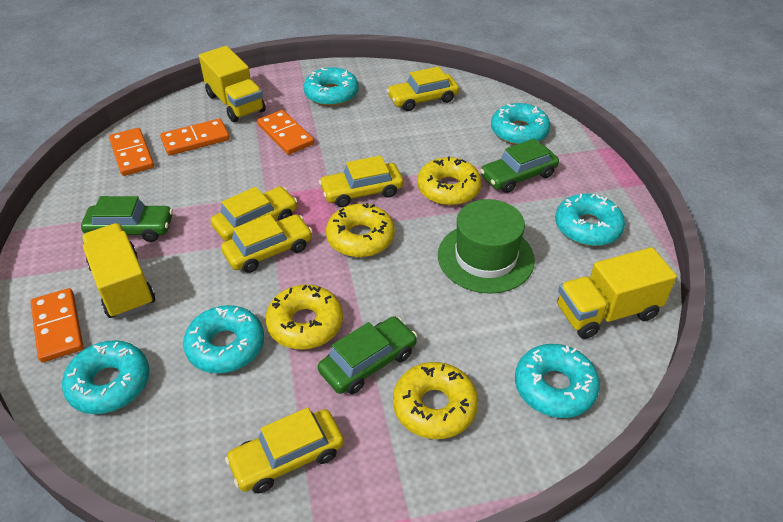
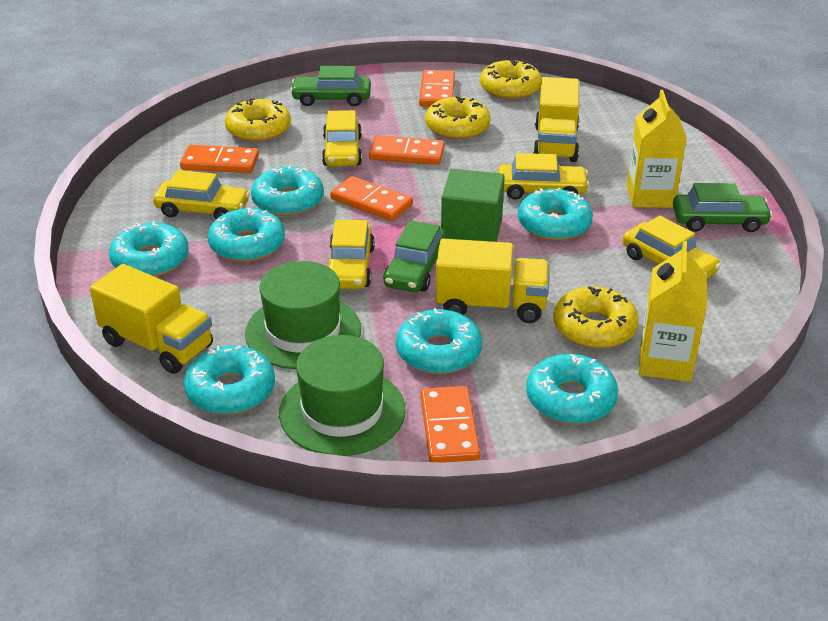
green cube: none = 0 -> [441,169,505,242] = 1
green hat: [438,199,535,294] = 1 -> [245,261,361,369] [279,335,406,456] = 2
orange domino: [31,288,83,363] [109,128,154,176] [160,118,230,155] [257,110,314,155] = 4 -> [180,145,259,173] [330,176,413,221] [369,136,445,165] [419,70,455,107] [421,386,480,463] = 5
turquoise donut: [62,340,149,414] [183,305,264,373] [304,67,359,106] [491,103,550,145] [515,344,600,418] [555,194,625,246] = 6 -> [109,221,189,277] [184,345,275,415] [208,207,285,262] [251,165,324,216] [396,308,482,374] [518,188,593,241] [526,354,618,424] = 7
yellow carton: none = 0 -> [627,90,687,208] [639,241,707,382] = 2

